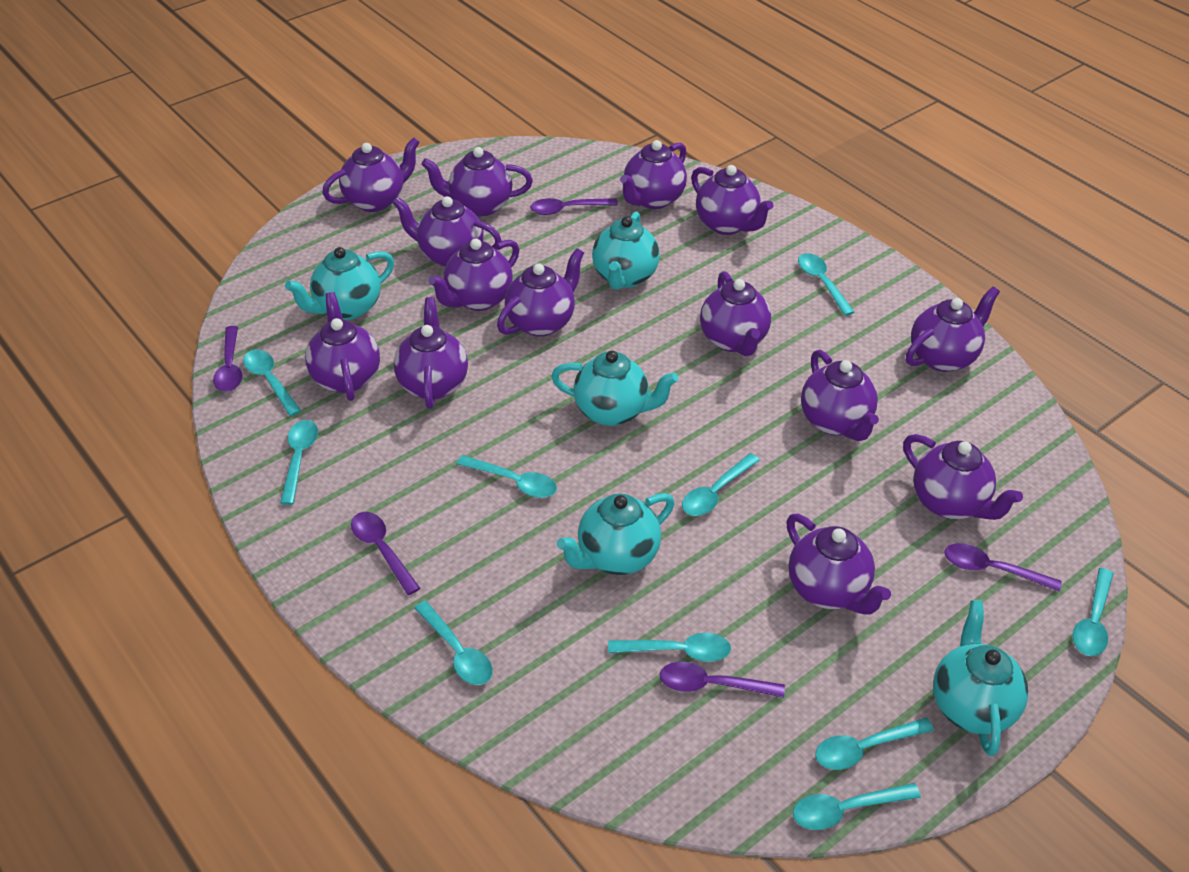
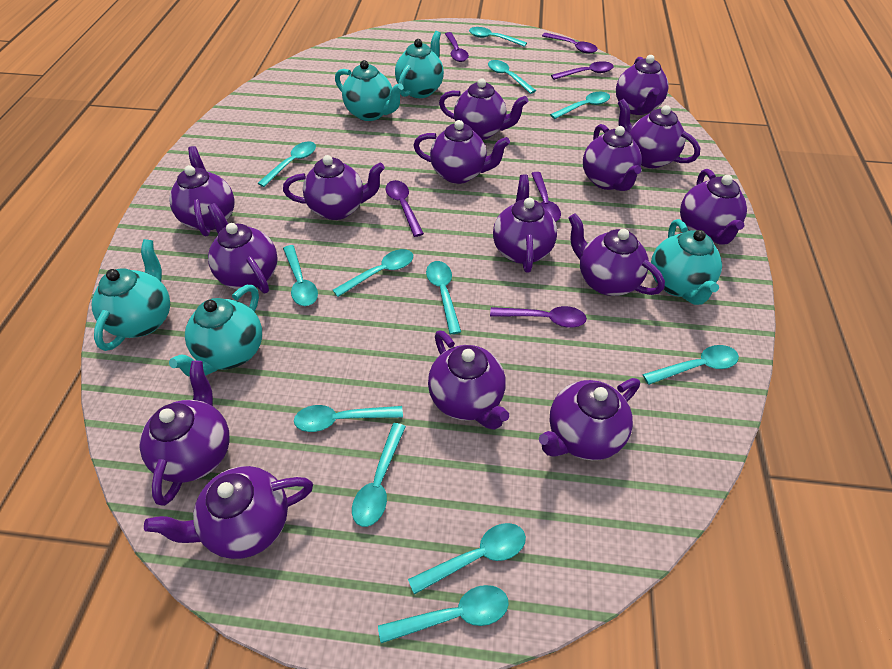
purple spoon: [213,326,243,392] [351,512,420,595] [530,198,618,215] [660,662,785,698] [944,543,1062,592] = 5 -> [386,180,424,237] [445,32,469,62] [490,306,587,328] [531,172,561,222] [542,33,598,54] [551,61,614,80] = 6
purple teapot: [305,292,380,401] [322,137,420,212] [392,196,502,267] [394,297,468,409] [421,147,533,217] [428,238,519,311] [497,248,584,337] [620,140,687,209] [691,165,773,235] [700,271,771,356] [786,514,891,615] [801,350,879,441] [903,434,1023,520] [906,286,1000,372] = 14 -> [139,361,230,506] [144,466,313,559] [169,146,235,236] [208,203,278,294] [283,155,385,220] [413,120,510,184] [428,330,509,430] [439,78,528,140] [493,174,557,273] [539,378,640,460] [568,213,665,296] [583,124,642,191] [616,55,669,115] [618,99,700,168] [680,169,747,245] = 15
turquoise spoon: [243,350,301,416] [280,420,318,505] [414,601,493,685] [457,455,557,498] [608,633,731,662] [682,453,760,516] [793,783,921,830] [798,253,855,316] [815,718,934,770] [1072,568,1114,656] = 10 -> [258,141,316,187] [283,245,318,306] [294,405,403,432] [333,249,413,297] [352,423,406,527] [378,585,509,643] [408,523,526,595] [426,261,461,334] [469,27,527,47] [488,60,536,94] [550,92,610,119] [643,345,739,385] = 12

